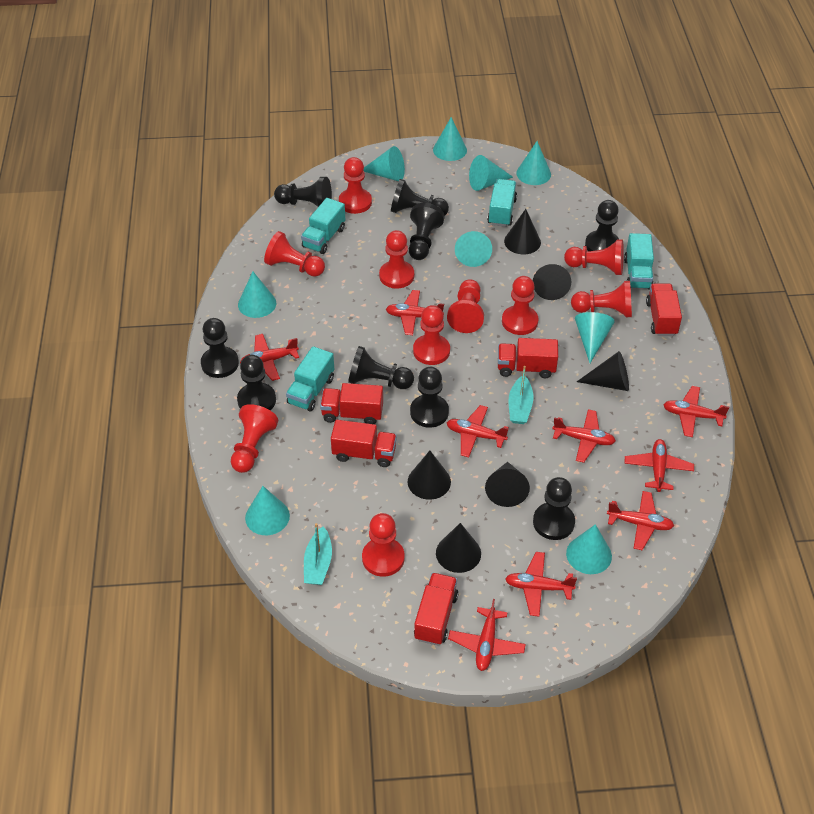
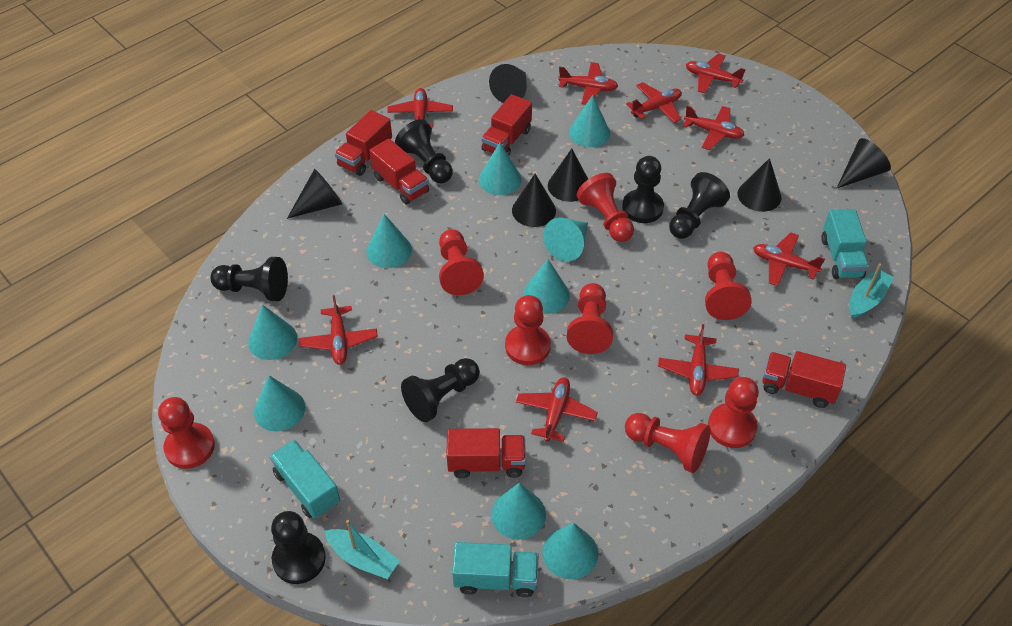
black pawn: [201,318,239,378] [237,355,276,410] [274,177,332,207] [348,346,414,389] [391,179,449,215] [409,203,445,260] [410,367,449,428] [533,477,575,540] [585,200,619,251] = 9 -> [210,257,288,301] [271,511,326,584] [395,119,453,183] [401,358,480,422] [622,156,664,223] [669,172,730,239] = 6
red pawn: [231,404,278,473] [264,231,325,277] [339,157,372,214] [362,513,405,577] [379,230,414,289] [413,305,450,365] [447,279,484,333] [502,276,539,335] [564,240,624,275] [571,281,632,317] = 10 -> [158,397,215,469] [439,229,484,295] [505,295,551,365] [567,283,613,354] [577,173,634,242] [625,413,710,473] [705,252,752,320] [708,377,759,448] = 8
turquoise truck: [286,346,334,411] [301,198,345,254] [487,179,517,227] [624,233,654,290] = 4 -> [269,440,340,519] [452,542,539,597] [821,209,869,279] = 3

